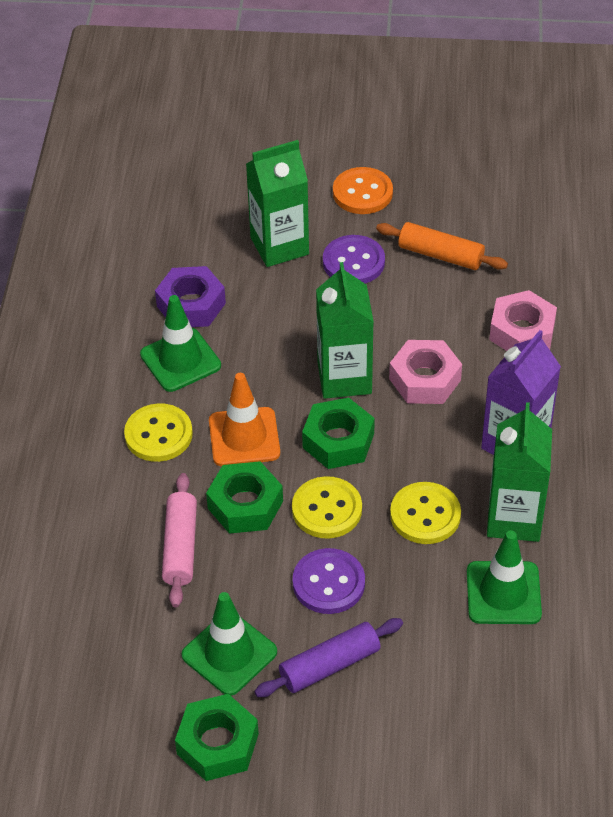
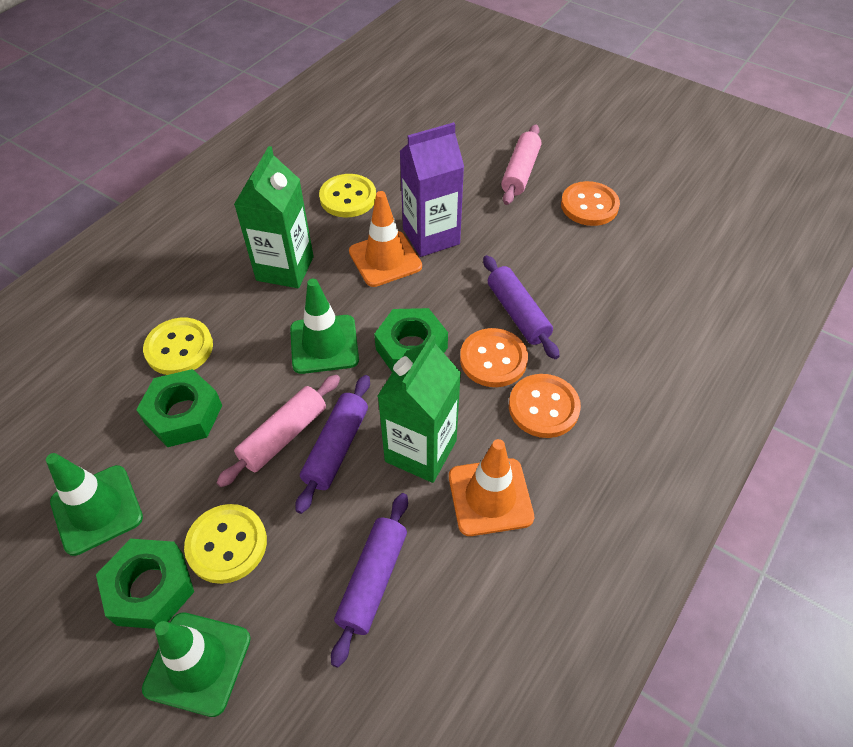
green carton: [246,140,309,267] [316,262,374,399] [487,402,552,542] = 3 -> [234,146,314,288] [378,335,461,483] = 2
orange button: [333,167,393,214] = 1 -> [460,328,528,387] [509,374,581,438] [561,181,620,226] = 3
orange rolling pin: [376,222,508,270] = 1 -> none = 0
orange traffic cone: [209,373,280,466] = 1 -> [349,191,422,287] [449,439,534,536] = 2
pink nut: [389,340,462,404] [489,290,557,351] = 2 -> none = 0
pink rolling pin: [162,473,197,607] = 1 -> [216,375,340,487] [501,125,541,205] = 2
purple button: [292,548,365,614] [323,235,385,283] = 2 -> none = 0
purple nut: [155,266,226,327] = 1 -> none = 0
purple rolling pin: [254,618,403,697] = 1 -> [295,375,370,514] [331,493,408,668] [483,255,560,359] = 3

